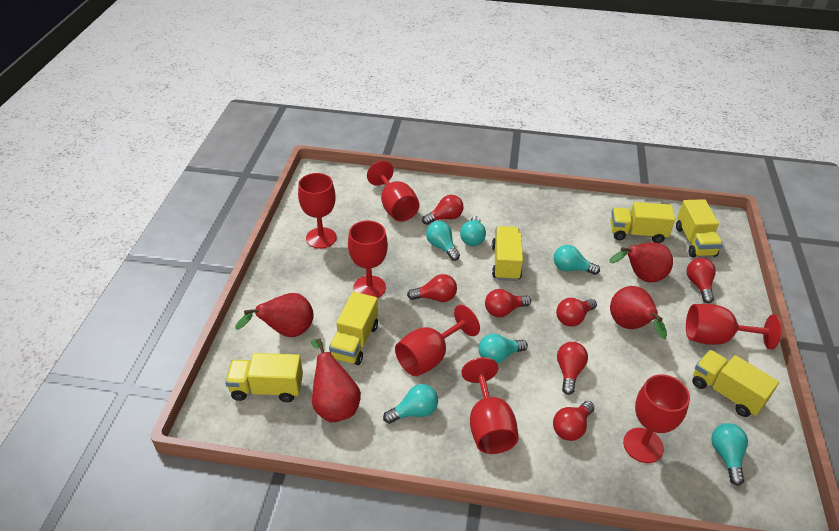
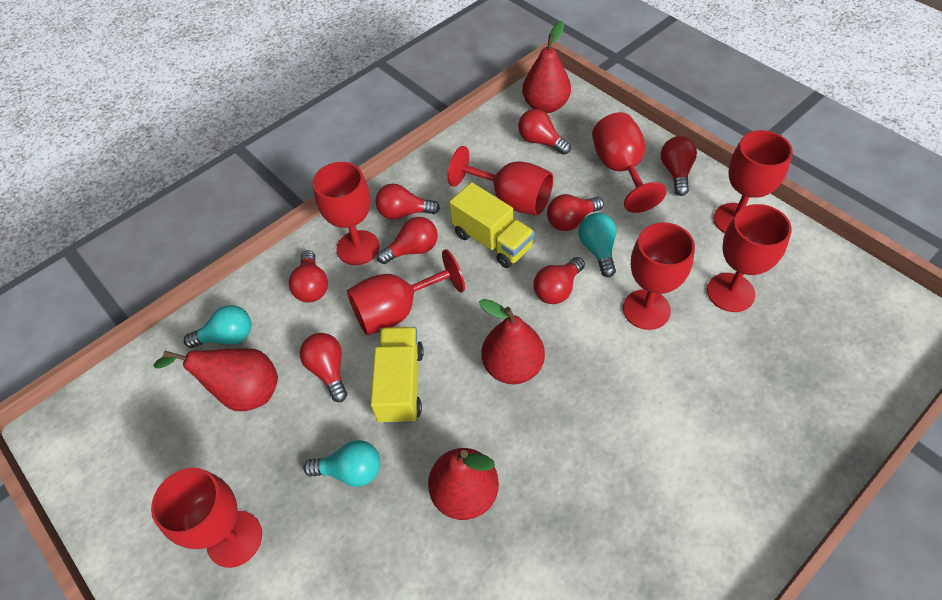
red goblet: [298,173,337,249] [348,221,388,298] [367,161,419,222] [395,305,480,377] [461,357,518,454] [623,375,690,463] [686,304,782,350] = 7 -> [151,468,262,568] [313,162,380,265] [347,249,465,335] [448,146,553,216] [592,112,667,213] [623,222,695,330] [707,204,792,312] [714,130,793,233] = 8
red light bulb: [407,274,457,302] [422,195,464,225] [485,289,531,317] [553,401,595,441] [556,298,597,327] [557,342,588,395] [687,258,716,303] = 7 -> [289,250,328,303] [300,333,347,402] [375,184,440,220] [377,217,438,264] [518,109,571,155] [533,257,585,304] [547,194,604,231] [661,136,697,196] = 8
turquoise light bulb: [383,384,438,424] [426,221,460,261] [460,216,486,246] [479,334,528,364] [554,245,600,275] [711,423,748,486] = 6 -> [184,305,251,348] [303,440,380,487] [578,213,616,277] = 3
yellow truck: [225,353,303,402] [329,292,378,365] [492,226,523,281] [610,202,675,243] [676,199,723,258] [692,350,779,417] = 6 -> [370,327,424,424] [449,182,535,268] = 2

